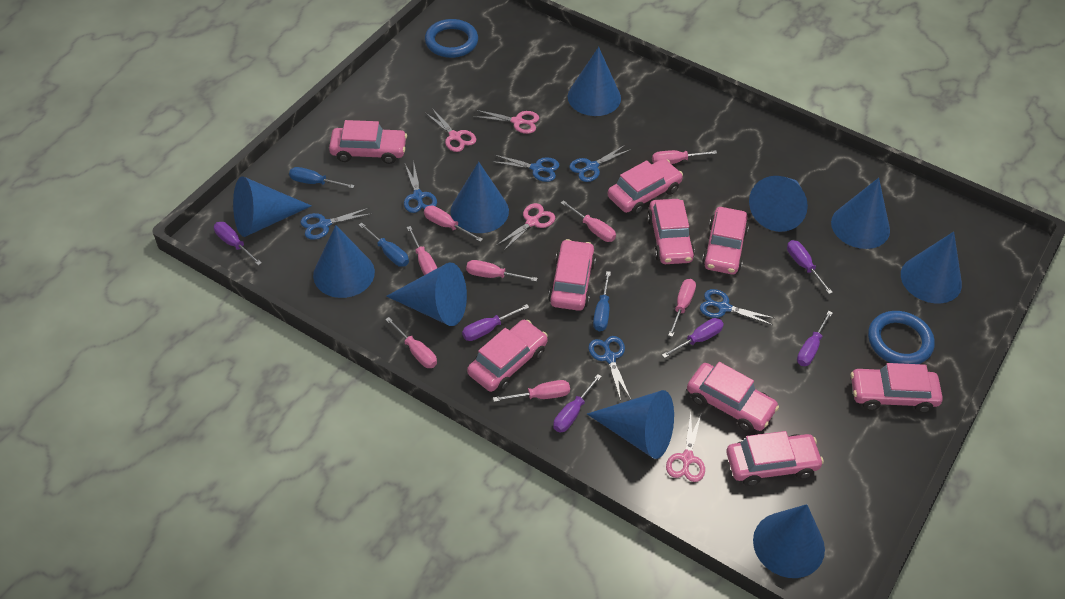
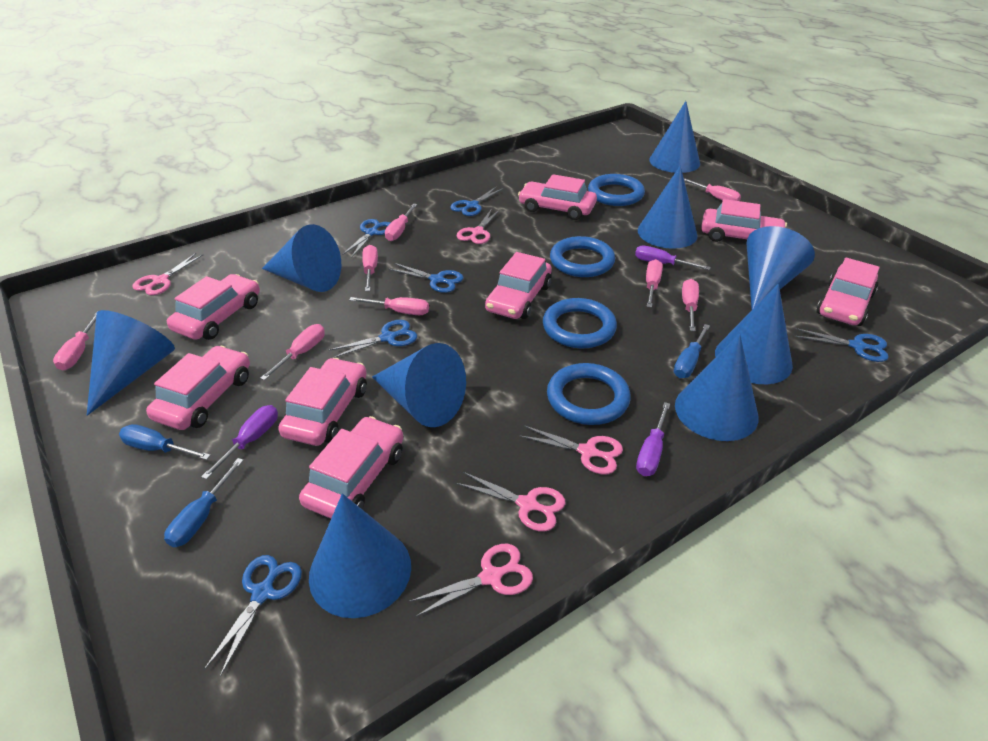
blue cone: [233,176,312,237] [313,225,375,298] [386,262,467,326] [451,162,509,233] [568,47,621,116] [587,390,674,459] [749,176,808,232] [753,504,825,578] [831,178,890,249] [901,232,962,303] = 10 -> [87,310,175,416] [262,224,341,292] [309,494,411,618] [372,343,466,427] [638,165,698,249] [649,101,700,173] [675,334,759,441] [715,284,793,384] [746,226,815,310] = 9
blue ring: [425,19,478,58] [868,311,935,364] = 2 -> [543,298,617,348] [547,363,631,425] [550,236,615,277] [588,174,645,206] = 4
pink car: [329,120,407,164] [467,320,548,392] [548,239,596,311] [607,159,683,214] [647,199,695,264] [687,362,779,432] [702,207,749,274] [726,431,824,486] [851,363,943,413] = 9 -> [146,346,250,430] [167,274,260,340] [278,358,367,446] [299,416,403,519] [485,252,552,319] [518,174,597,220] [701,199,787,242] [817,258,880,326] = 8
pink scissors: [425,110,476,152] [473,110,539,134] [496,203,555,250] [666,412,705,482] = 4 -> [132,253,203,295] [409,544,533,617] [456,472,565,532] [457,209,500,244] [519,425,623,475] = 5
purple screwdriver: [214,222,262,266] [462,304,529,341] [553,374,602,432] [662,318,724,358] [787,240,833,294] [797,311,833,366] = 6 -> [201,405,278,479] [635,245,711,270] [636,402,670,476] = 3

